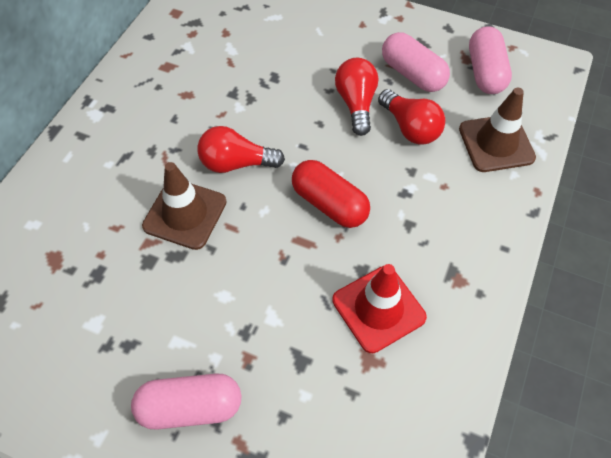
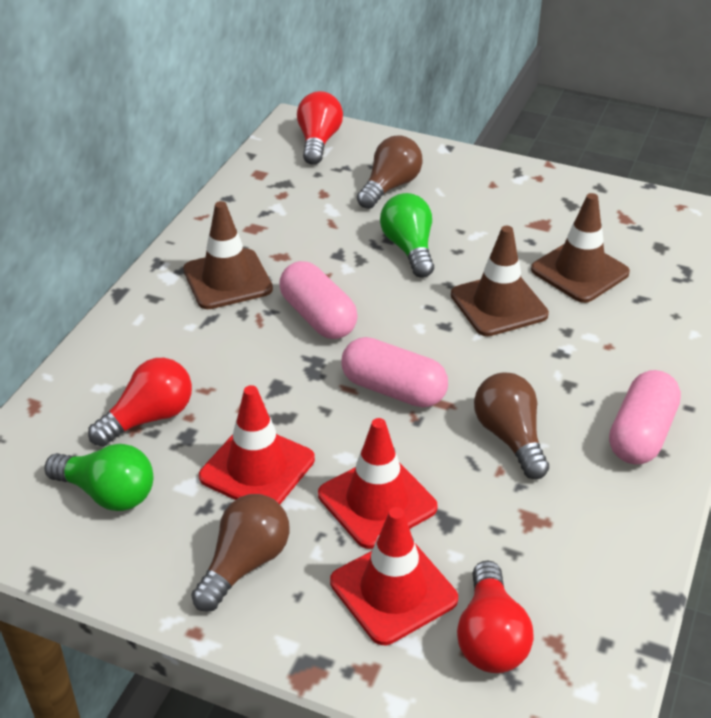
brown light bulb: none = 0 -> [191,494,290,612] [357,135,422,209] [474,372,549,479] = 3
brown traffic cone: [142,162,227,250] [459,88,536,172] = 2 -> [183,201,273,309] [451,226,549,336] [531,193,630,303] = 3
green light bulb: none = 0 -> [45,444,153,511] [380,193,434,277] = 2
red capsule: [292,160,370,228] = 1 -> none = 0
red traffic cone: [332,264,427,353] = 1 -> [199,385,315,504] [318,418,438,549] [330,507,458,645] = 3

